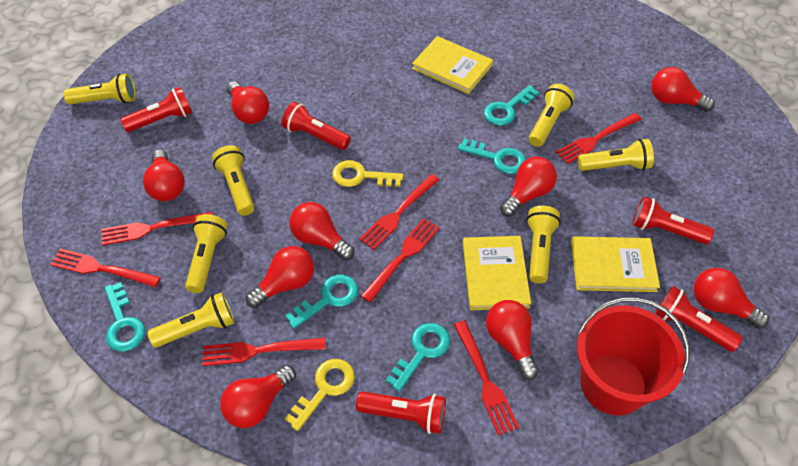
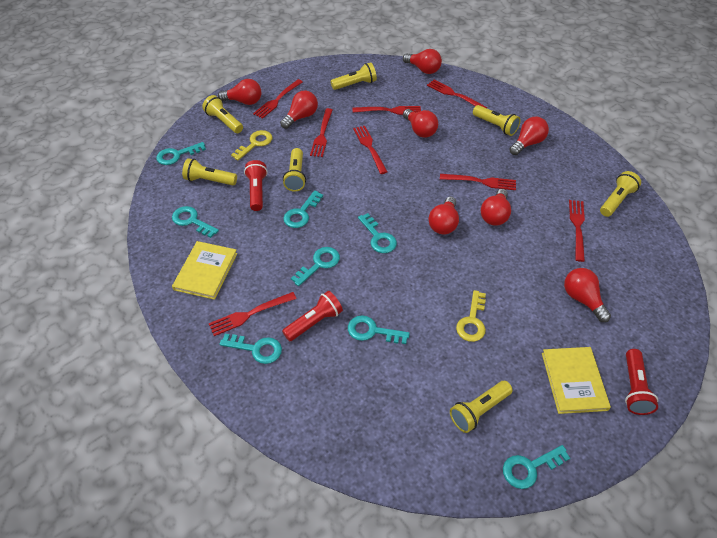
red bucket: [577,297,689,416] = 1 -> none = 0
red flashlight: [120,87,193,132] [282,102,351,150] [356,391,446,434] [633,197,714,244] [655,286,743,352] = 5 -> [244,160,267,211] [282,291,343,341] [625,349,658,415] = 3
red fork: [50,249,161,287] [102,212,213,245] [202,338,325,366] [359,174,440,250] [361,218,440,302] [454,320,519,436] [555,113,642,164] = 7 -> [209,292,297,336] [253,79,303,119] [310,108,333,157] [353,106,421,115] [353,126,387,174] [427,80,487,108] [440,174,516,190] [569,200,585,262] = 8
red light bulb: [143,149,185,201] [220,365,296,428] [227,81,269,124] [246,246,314,308] [289,202,354,260] [486,300,539,380] [500,157,557,217] [651,67,715,112] [694,268,769,329] = 9 -> [218,79,261,105] [280,90,318,129] [403,49,442,74] [403,109,438,137] [428,197,459,234] [481,189,511,226] [510,117,549,155] [564,268,611,322] = 8
turquoise key: [105,282,145,351] [285,274,358,329] [386,323,450,392] [458,138,526,174] [484,85,539,126] = 5 -> [156,142,206,165] [172,206,219,238] [219,334,282,364] [283,190,323,228] [291,247,340,286] [348,315,410,344] [358,213,397,253] [503,445,570,489] = 8
yellow book: [412,36,493,94] [463,236,531,310] [571,236,660,292] = 3 -> [172,241,237,300] [542,347,611,414] = 2

